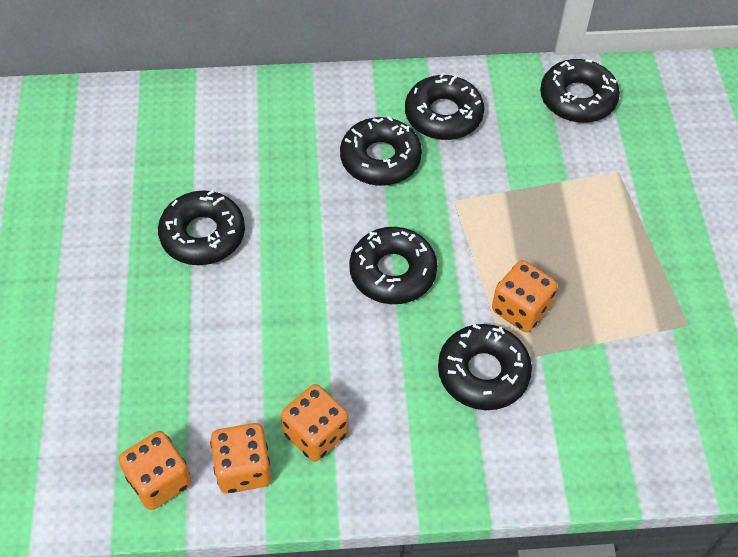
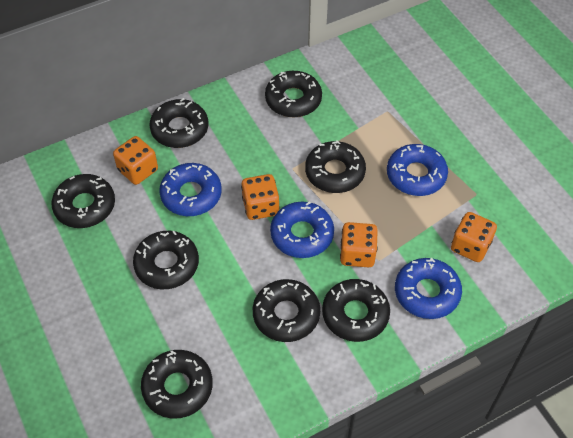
black donut: [158,190,245,265] [340,116,422,186] [349,227,438,304] [405,73,484,140] [438,324,532,410] [540,59,620,123] = 6 -> [52,174,115,228] [133,231,199,289] [141,350,213,419] [149,98,208,148] [253,279,320,342] [265,71,322,117] [305,140,366,193] [322,279,390,342] = 8
blue donut: none = 0 -> [159,163,222,216] [270,201,334,258] [387,144,448,196] [395,258,462,319] = 4

